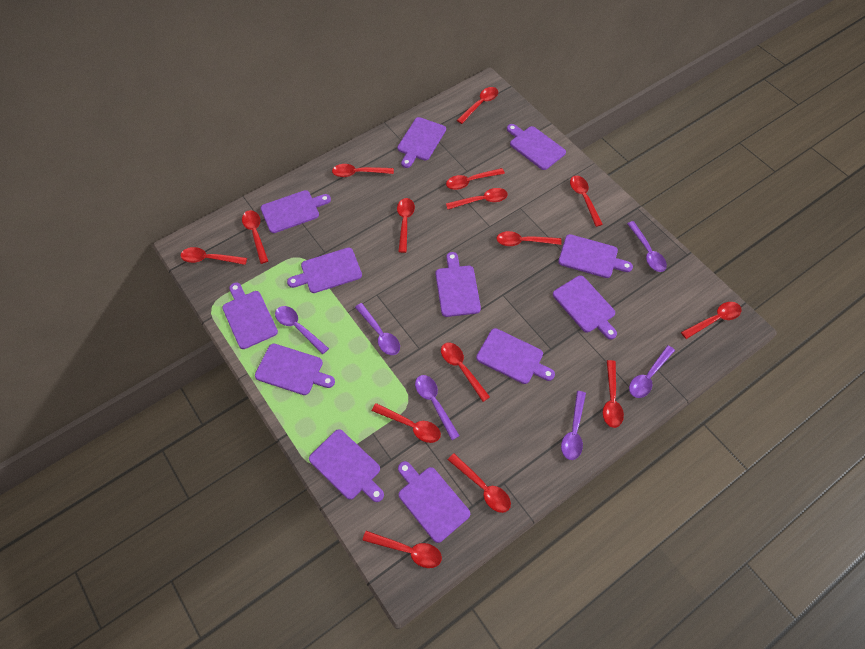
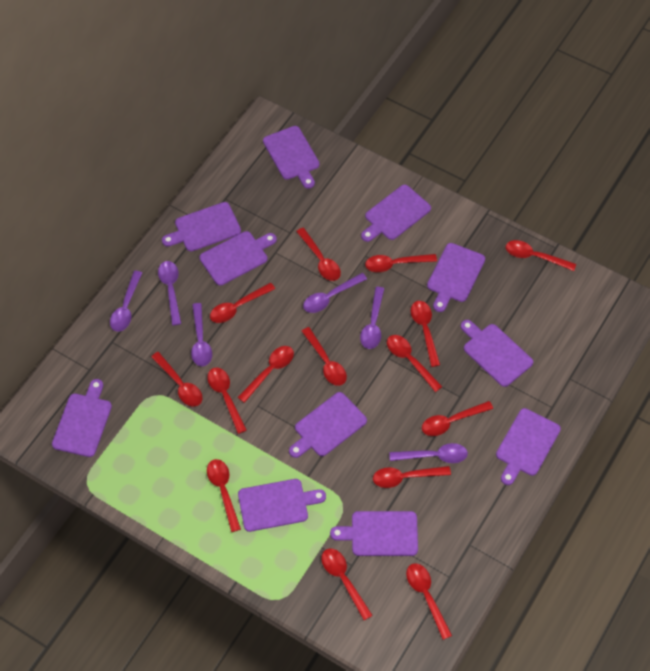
purple cutting board: [222,283,278,349] [255,344,335,395] [261,190,331,233] [287,248,362,293] [309,429,384,502] [397,117,446,168] [398,461,470,543] [436,252,481,317] [476,328,555,384] [507,124,566,170] [553,275,617,339] [558,234,633,278] = 12 -> [52,379,112,457] [162,202,241,251] [199,231,277,285] [238,479,326,532] [263,126,320,189] [289,392,367,458] [330,511,418,556] [361,185,431,242] [427,243,485,312] [461,320,533,387] [496,408,561,485] = 11

